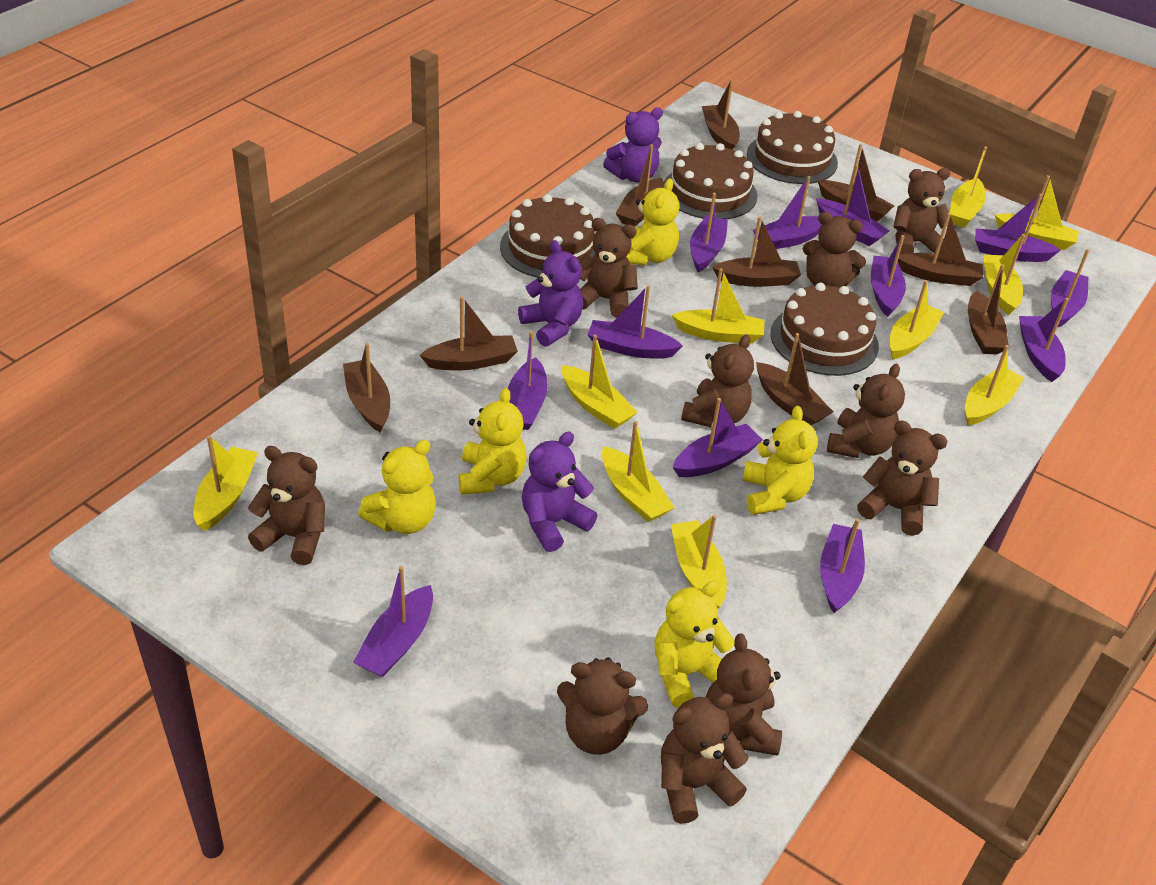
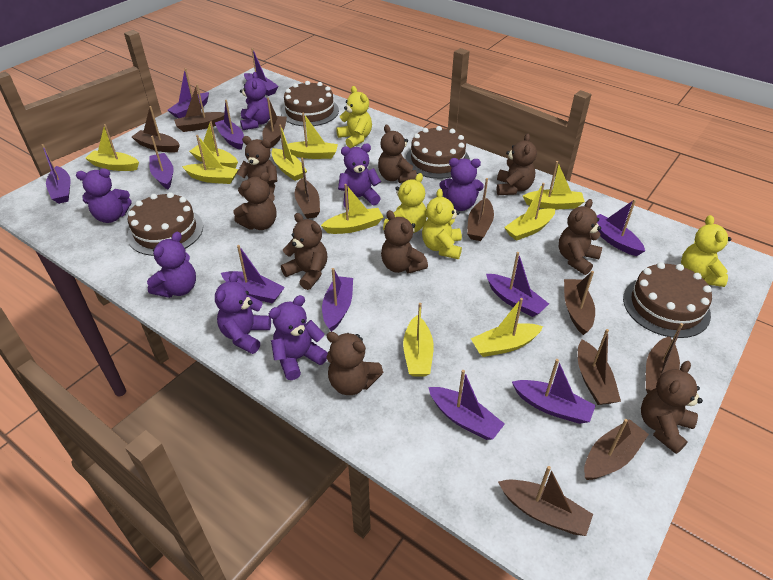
brown boat: [343,343,390,433] [420,296,518,370] [616,144,664,227] [702,79,740,150] [712,217,801,287] [756,333,833,425] [817,144,895,222] [898,213,983,286] [968,264,1009,354] = 9 -> [132,106,180,153] [174,84,224,132] [262,98,287,148] [295,158,320,219] [467,178,494,241] [498,466,593,536] [564,271,595,335] [578,329,621,405] [584,419,649,480] [646,323,684,393] = 10
brown teddy bear: [248,446,325,565] [557,657,648,755] [580,218,638,318] [661,693,748,824] [681,334,754,427] [706,633,782,756] [803,212,866,288] [827,364,905,458] [857,421,948,536] [893,168,951,255] = 10 -> [233,172,276,230] [237,136,277,197] [281,213,327,290] [326,332,383,395] [378,124,417,183] [381,210,428,274] [497,133,537,195] [559,199,602,275] [641,361,703,454] = 9
purple boat: [353,566,433,677] [508,331,548,430] [588,285,683,359] [673,398,763,477] [690,193,728,272] [753,176,822,249] [816,165,889,246] [820,518,865,613] [871,235,906,317] [975,194,1060,262] [1019,298,1069,382] [1051,249,1089,328] = 12 -> [42,144,71,204] [149,136,174,189] [167,68,209,118] [215,100,244,150] [221,245,285,304] [244,48,279,96] [322,268,353,332] [428,370,505,440] [486,252,549,317] [512,359,596,424] [597,199,645,256] = 11
purple teddy bear: [518,240,583,347] [522,432,597,552] [603,107,663,183] = 3 -> [76,168,132,223] [147,232,196,298] [215,272,271,354] [240,72,270,130] [269,295,328,380] [338,144,381,209] [439,158,484,211] = 7
yellow teddy bear: [358,440,436,534] [459,388,527,495] [626,178,679,266] [654,581,735,708] [742,406,818,515] = 5 -> [336,86,372,148] [383,173,427,233] [422,188,462,259] [681,215,732,287] = 4

